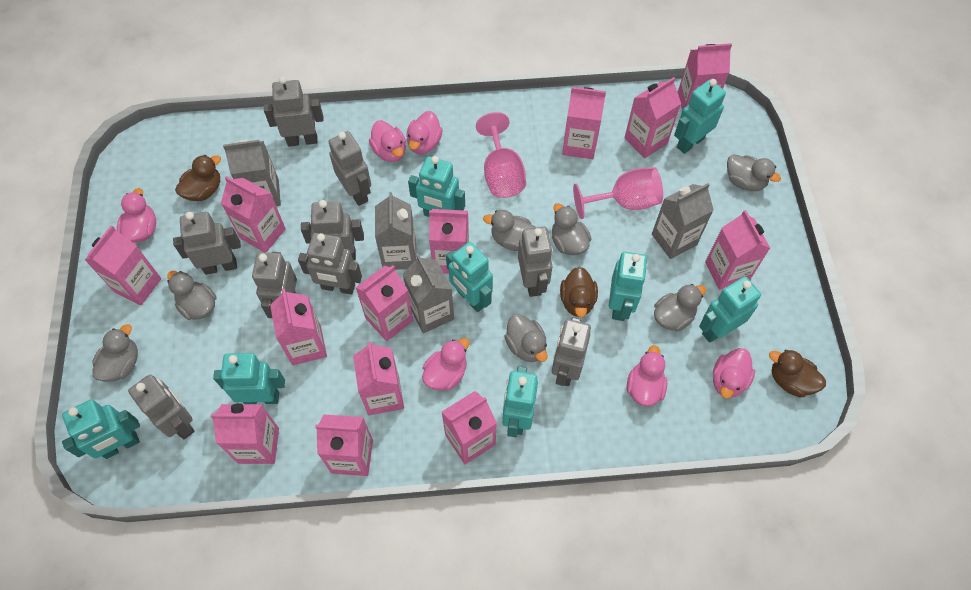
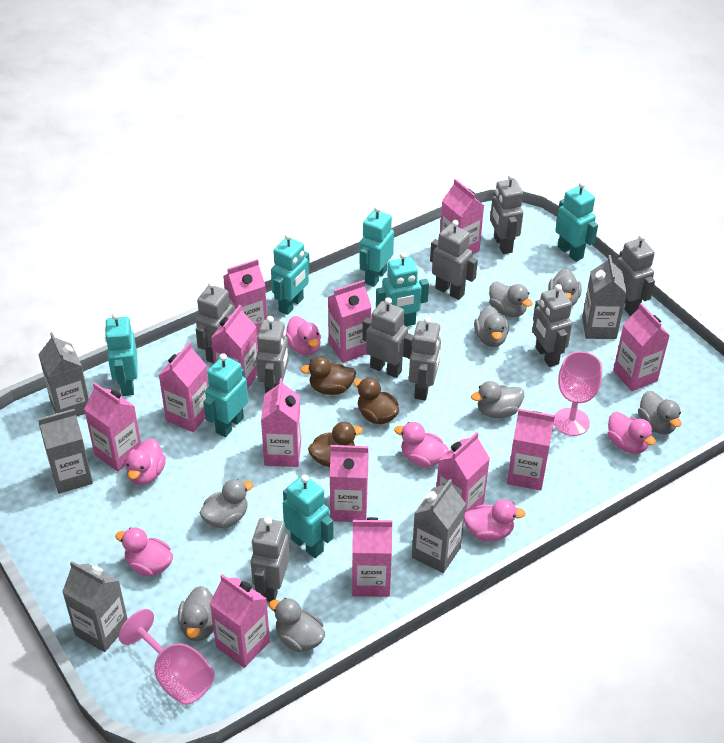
grey carton: [223,139,281,206] [375,192,416,270] [403,254,454,333] [652,183,714,259] = 4 -> [38,332,89,417] [38,409,93,494] [62,561,128,652] [412,479,466,573] [582,255,627,339] = 5
grey duck: [92,324,138,382] [167,271,216,320] [483,210,536,251] [504,314,548,362] [552,203,591,255] [654,284,706,332] [727,154,781,191] = 7 -> [178,586,214,641] [199,479,253,528] [269,598,325,652] [471,381,524,418] [474,306,509,347] [489,282,532,318] [548,268,582,306] [638,391,681,434] = 8
turquoise robot: [62,399,140,459] [213,353,285,404] [408,156,465,217] [446,242,493,312] [502,366,538,437] [609,252,648,321] [674,79,726,154] [699,276,761,343] = 8 -> [105,313,138,396] [203,353,248,437] [271,233,310,315] [283,475,333,558] [359,205,394,287] [376,252,429,326] [556,181,598,262] = 7

